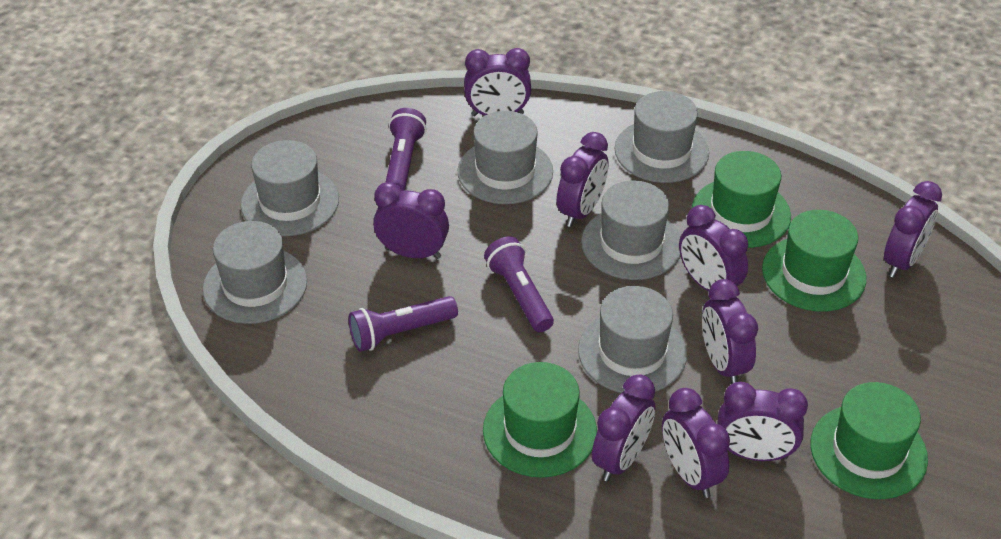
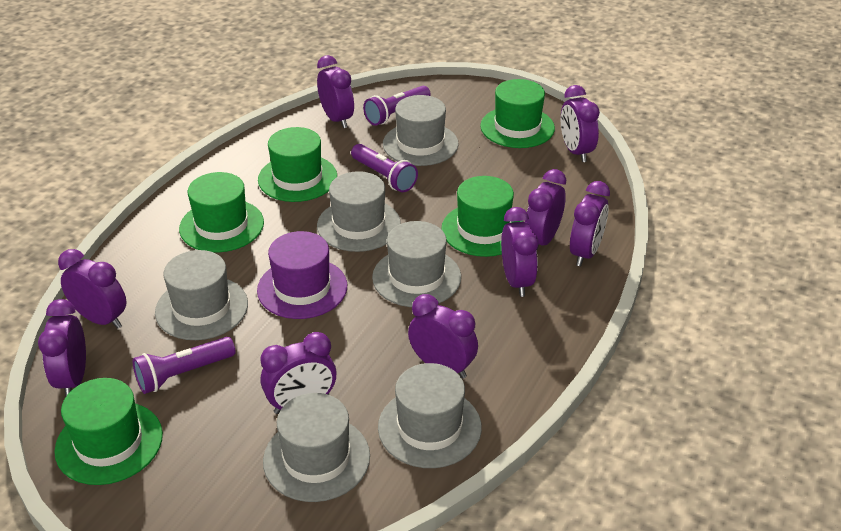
green hat: [483,362,597,478] [692,151,791,248] [762,210,866,312] [810,382,928,499] = 4 -> [54,378,163,485] [179,172,264,252] [258,127,337,202] [441,176,522,257] [480,79,555,148] = 5
purple hat: none = 0 -> [257,231,347,319] = 1

